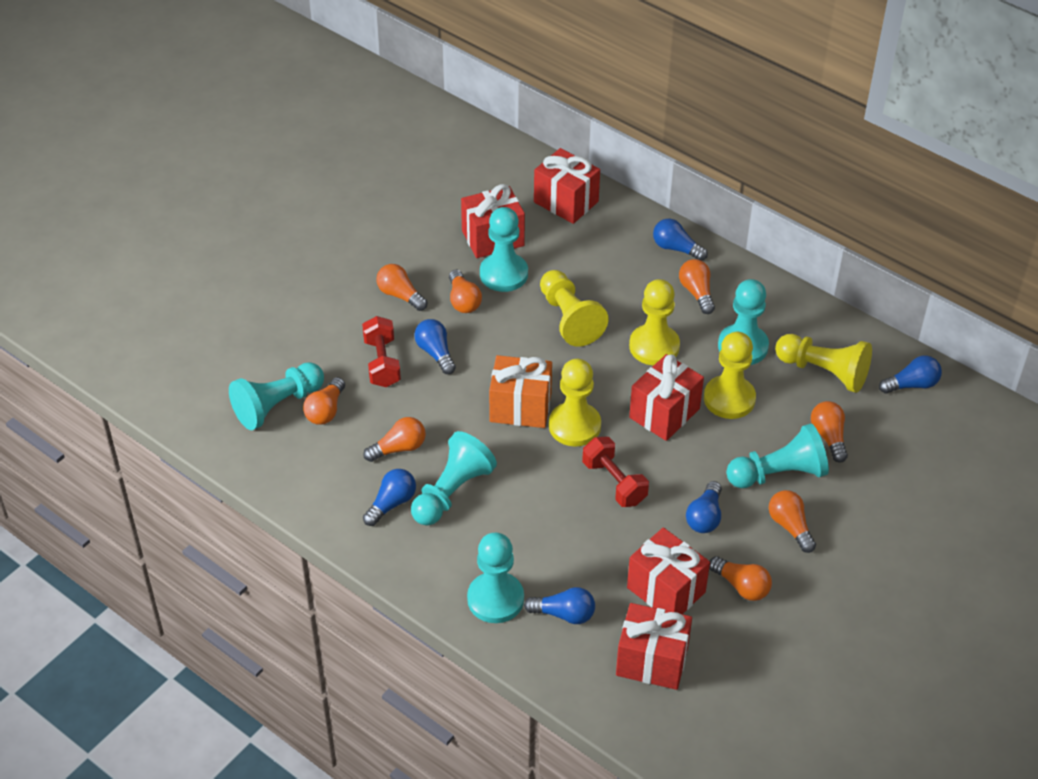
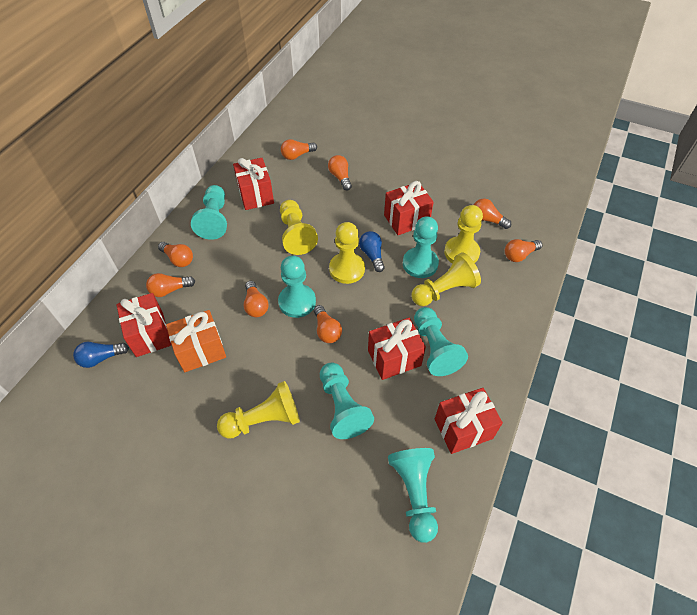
blue light bulb: [363,469,416,526] [414,319,456,374] [524,587,595,624] [653,219,708,261] [686,481,722,533] [879,355,942,394] = 6 -> [73,342,129,368] [359,231,385,272] = 2
red dumbbell: [362,316,401,387] [582,437,649,507] = 2 -> none = 0

